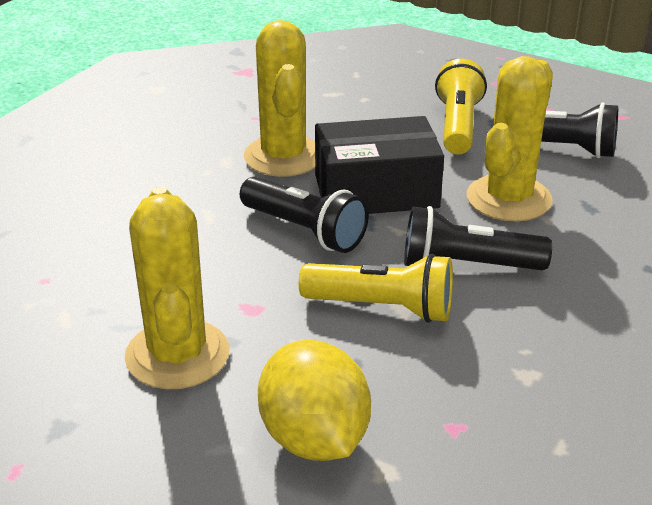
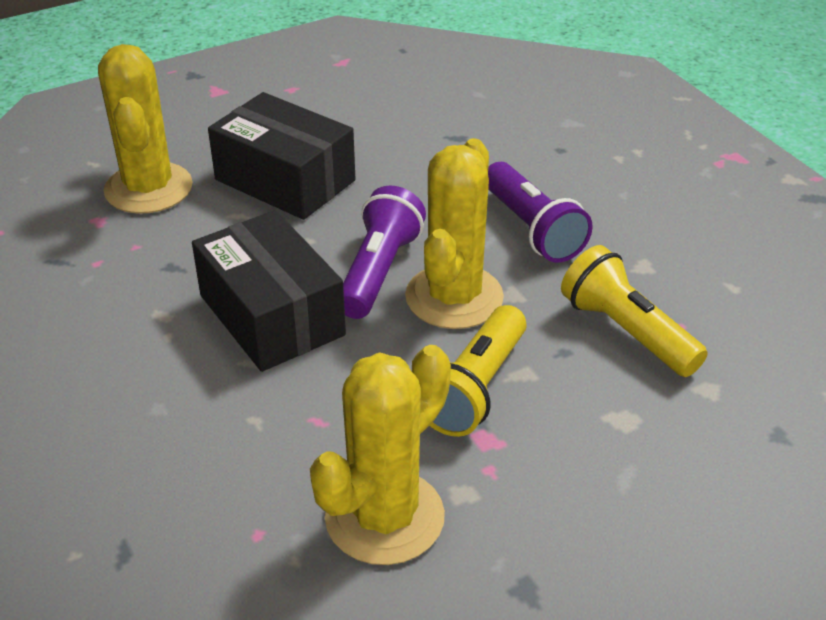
black box: [315,116,444,214] = 1 -> [192,210,346,372] [208,92,355,220] = 2
black flashlight: [240,177,369,253] [404,206,552,270] [493,102,618,158] = 3 -> none = 0
purple flashlight: none = 0 -> [343,185,426,319] [488,162,593,263] = 2
yellow lemon: [258,340,371,461] = 1 -> none = 0

